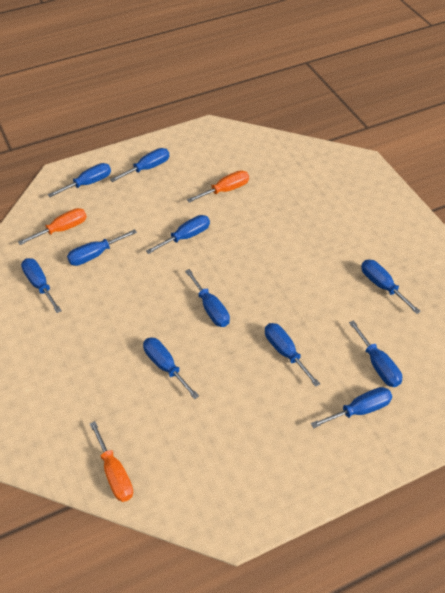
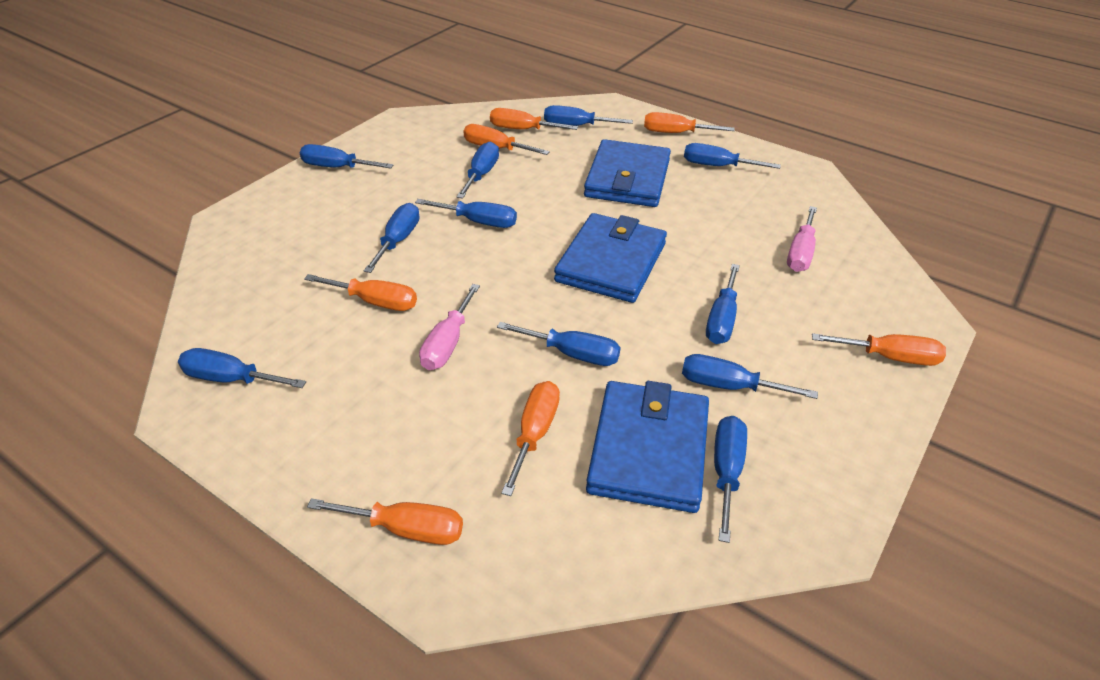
blue wallet: none = 0 -> [554,213,667,303] [584,139,671,207] [586,381,709,513] = 3
orange screwdriver: [18,208,87,245] [90,421,133,502] [187,170,249,203] = 3 -> [304,274,417,311] [307,498,463,545] [463,124,550,155] [490,108,578,130] [501,381,560,496] [644,112,735,133] [812,333,946,366] = 7
pink screwdriver: none = 0 -> [419,284,480,370] [787,206,817,272] = 2

